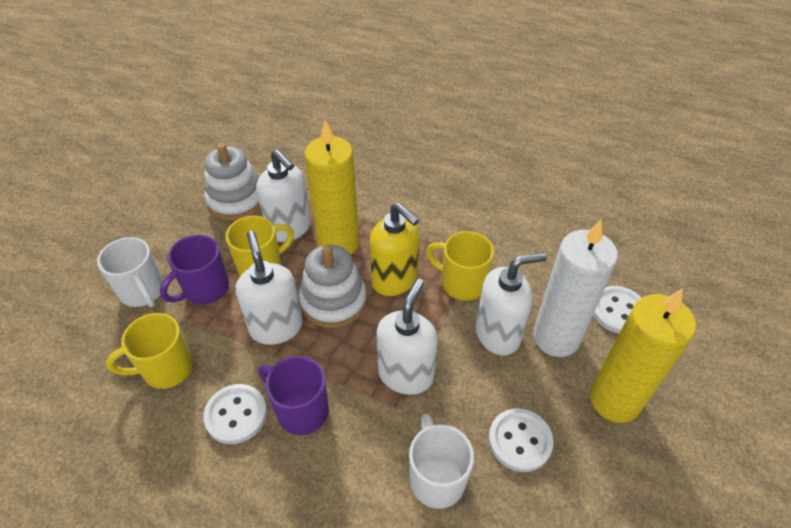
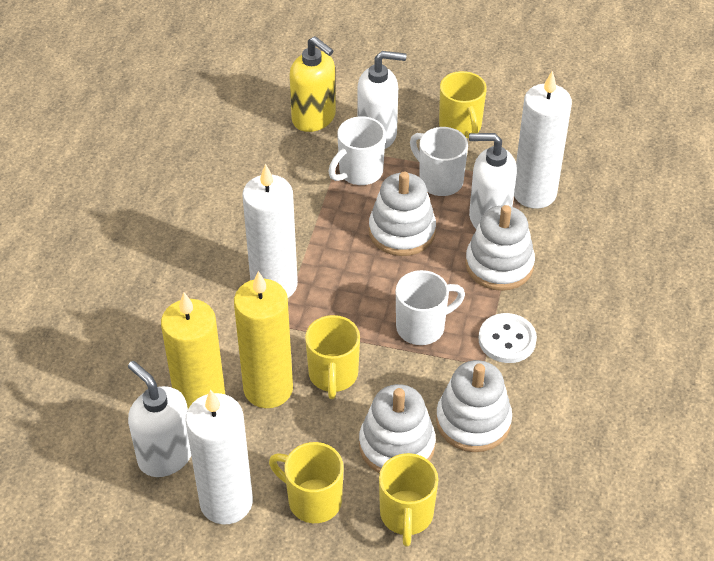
purple mug: [160,235,229,304] [259,356,329,435] = 2 -> none = 0
white button: [203,384,267,444] [488,409,553,472] [593,286,641,333] = 3 -> [478,313,537,363] = 1
white candle: [533,219,618,357] = 1 -> [185,389,253,524] [242,164,298,298] [514,71,572,209] = 3
white mug: [97,237,163,307] [409,414,474,509] = 2 -> [328,116,386,185] [396,270,465,345] [410,127,468,196] = 3
white soap dispenser: [236,231,303,345] [256,149,311,242] [377,279,438,395] [476,252,547,356] = 4 -> [128,361,191,477] [357,51,406,149] [469,133,517,228] = 3
white stacking toy: [204,143,260,221] [299,245,367,328] = 2 -> [359,384,436,473] [369,172,436,256] [436,360,512,452] [465,205,535,291] = 4
yellow mug: [106,313,193,389] [226,216,294,276] [426,231,494,301] = 3 -> [269,442,343,523] [305,315,360,399] [379,453,438,547] [439,71,487,138] = 4

